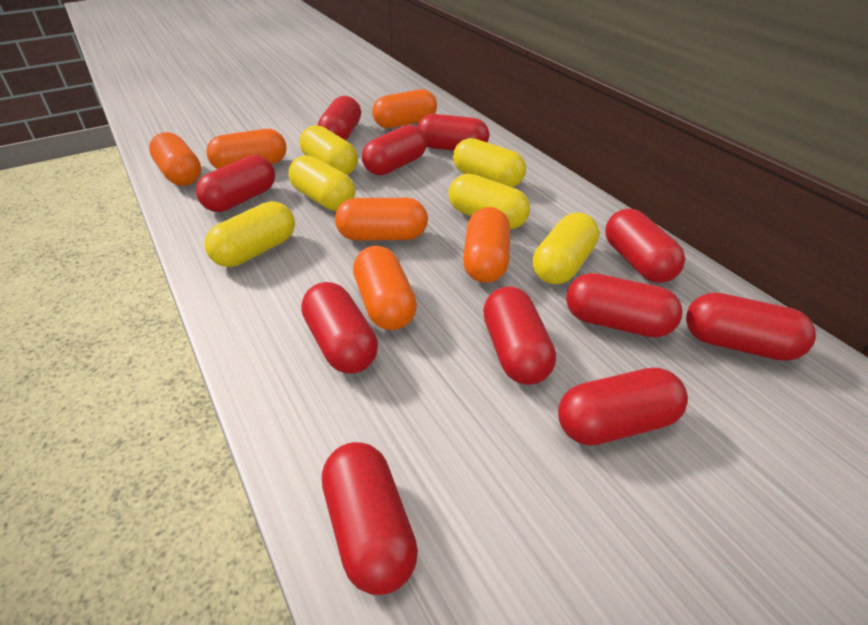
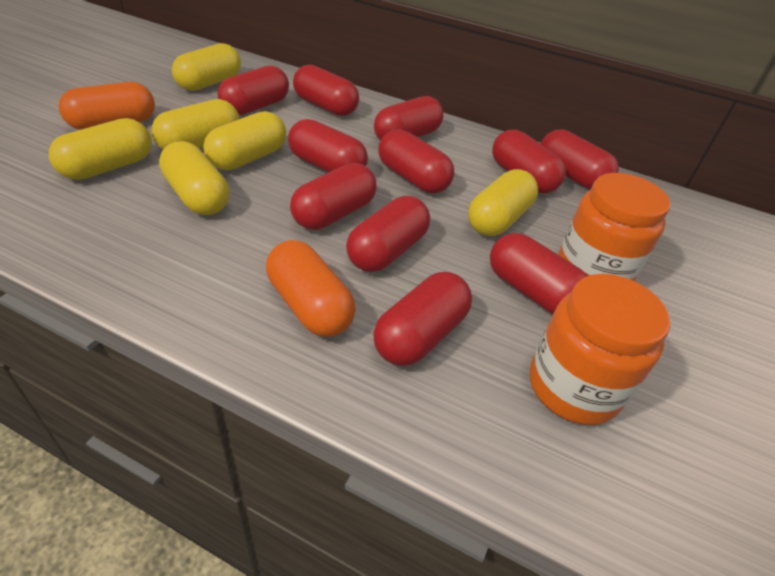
orange capsule: [149,132,201,186] [206,129,287,169] [335,198,428,241] [353,246,417,330] [372,89,437,128] [463,207,510,283] = 6 -> [59,82,155,130] [266,240,356,337] = 2
orange jar: none = 0 -> [530,274,670,425] [558,173,670,281] = 2

